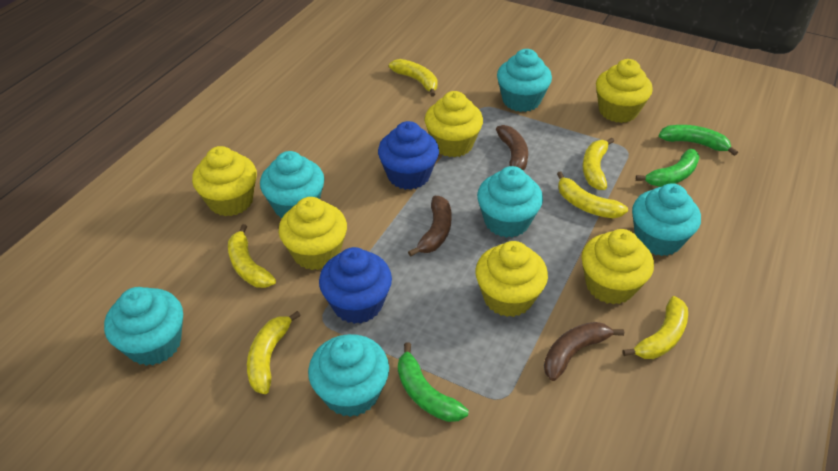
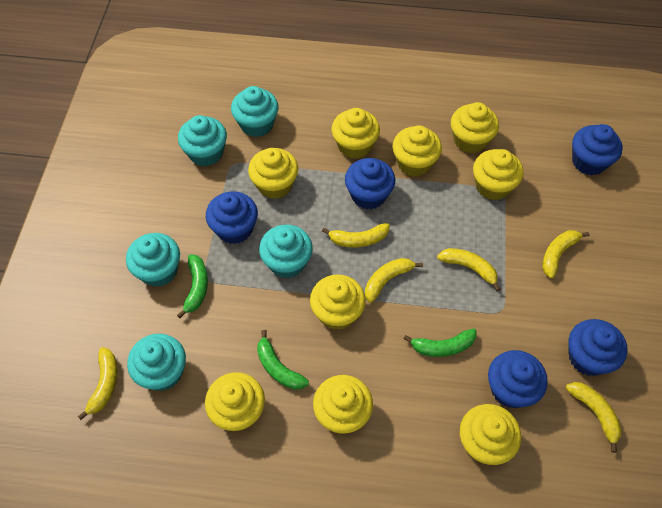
blue cupcake: [319,247,392,324] [378,121,439,190] = 2 -> [206,191,258,244] [345,158,395,209] [488,350,548,408] [568,319,628,376] [572,124,623,176] = 5
brown banana: [408,196,451,257] [496,125,528,171] [544,322,624,381] = 3 -> none = 0
turquoise cupcake: [104,287,183,366] [260,151,324,218] [308,334,389,417] [477,166,543,238] [497,49,552,112] [632,183,701,256] = 6 -> [126,233,180,287] [127,334,186,391] [178,115,227,166] [231,86,278,137] [259,225,313,278] = 5
yellow cupcake: [192,146,257,216] [279,197,347,270] [425,91,483,157] [476,241,548,317] [581,229,654,305] [596,59,653,123] = 6 -> [205,372,265,431] [248,148,298,199] [310,274,366,330] [313,375,373,434] [332,108,380,159] [392,125,442,177] [451,102,499,154] [460,404,521,465] [473,149,524,200] = 9

